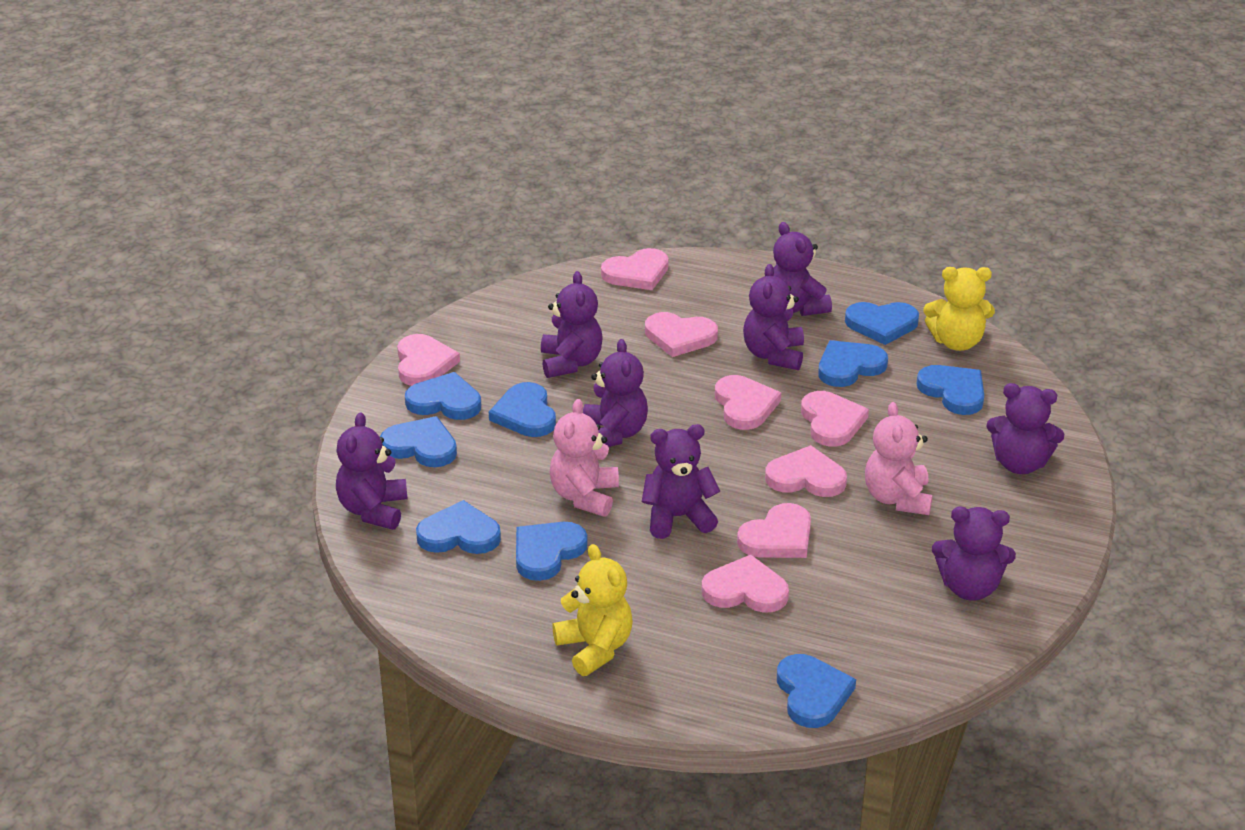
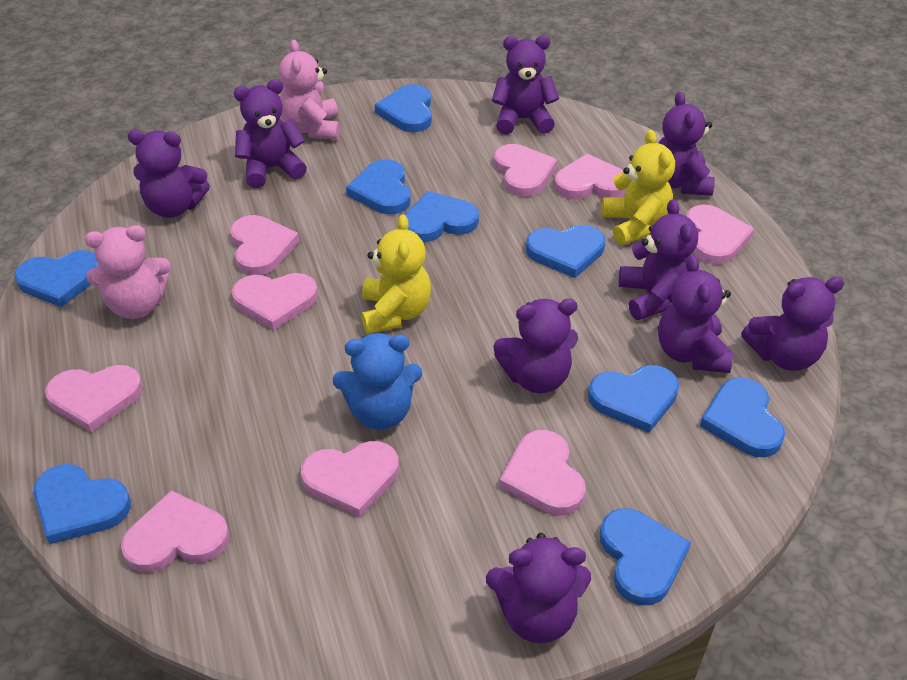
blue teddy bear: none = 0 -> [333,333,422,429] = 1
pink heart: [397,334,460,386] [601,248,669,290] [645,312,718,357] [702,555,789,613] [715,375,781,430] [737,503,811,558] [765,445,847,497] [801,391,869,447] = 8 -> [45,365,143,433] [121,490,229,573] [230,215,299,275] [232,273,318,331] [301,441,399,517] [494,144,558,197] [499,430,586,516] [554,154,627,200] [686,205,754,265] = 9
purple teddy bear: [336,412,408,530] [541,271,603,378] [583,339,648,447] [642,424,720,539] [743,264,804,370] [773,222,832,316] [932,507,1016,601] [986,383,1064,474] = 8 -> [128,130,210,218] [234,79,307,188] [486,533,591,643] [492,36,559,135] [493,299,578,393] [619,199,698,320] [658,92,715,196] [658,255,733,373] [741,277,844,371] = 9

